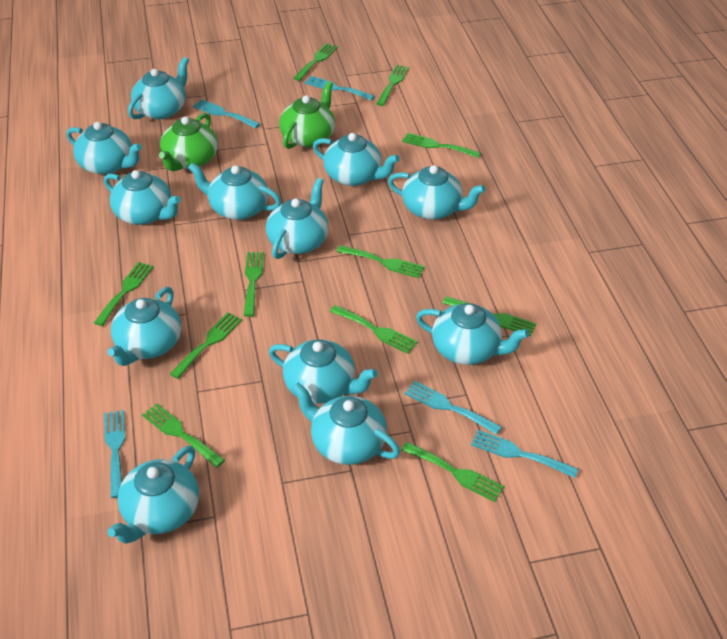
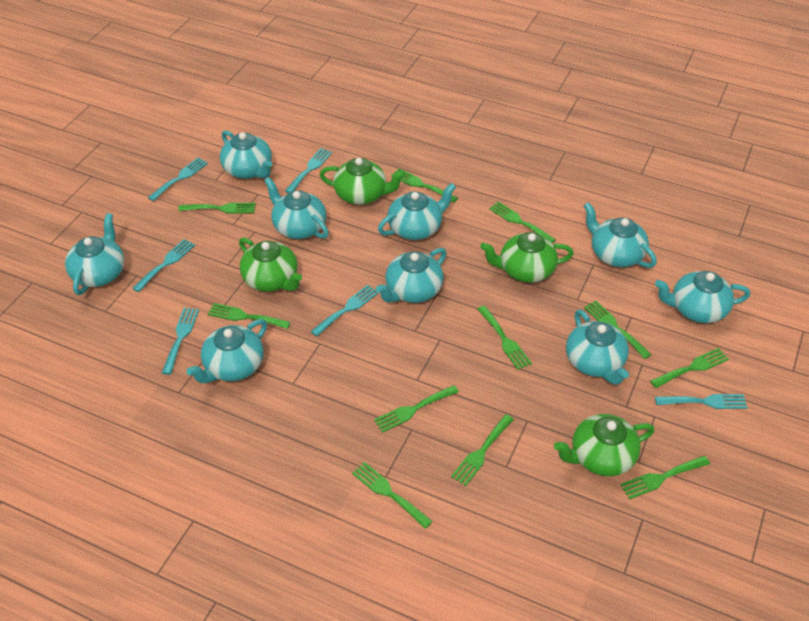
green teapot: [159,113,218,171] [279,81,335,149] = 2 -> [239,237,302,292] [320,158,406,205] [480,232,574,283] [554,414,654,476] = 4
turquoise fork: [104,410,125,498] [193,99,260,129] [304,76,375,101] [405,381,502,435] [471,430,578,478] = 5 -> [132,239,195,292] [148,158,208,201] [162,308,199,375] [285,148,332,193] [311,285,379,336] [655,394,748,409] = 6
turquoise teapot: [66,122,142,175] [104,170,181,225] [107,287,181,366] [108,445,199,544] [128,57,189,119] [188,163,281,220] [266,178,329,259] [269,339,378,404] [292,383,400,465] [313,133,400,186] [388,165,486,220] [416,303,529,365] = 12 -> [65,213,124,295] [186,319,267,383] [220,130,272,179] [264,177,329,239] [376,248,447,303] [378,183,456,240] [566,310,629,385] [584,202,657,268] [655,271,750,323] = 9

